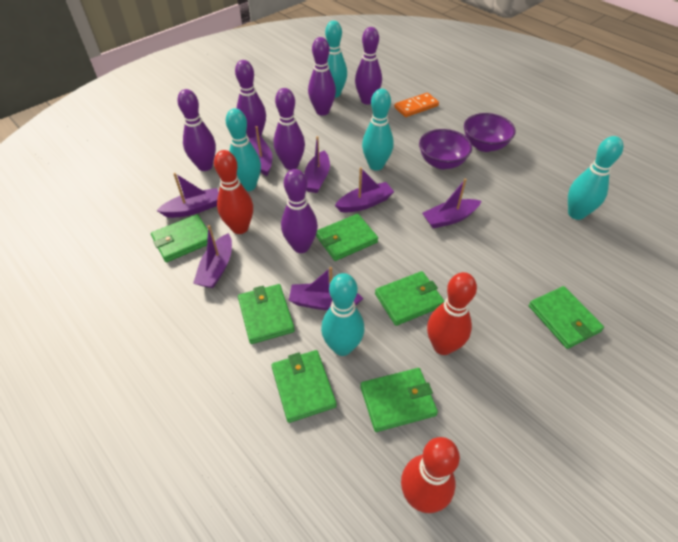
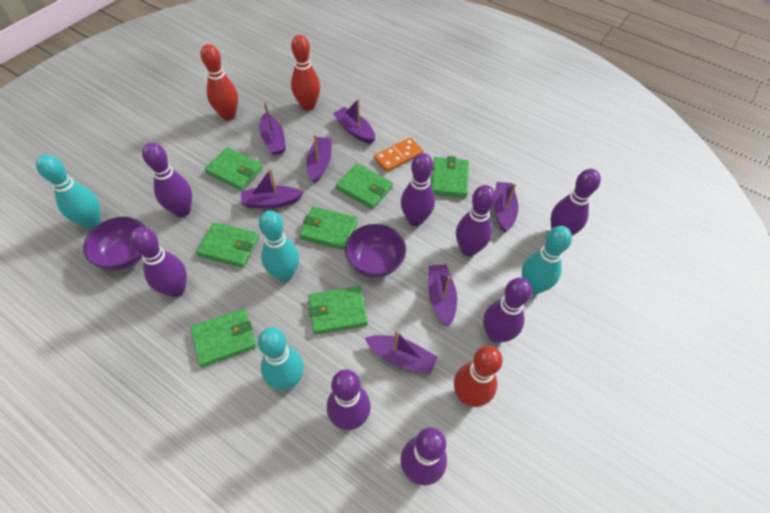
purple bowling pin: [177,89,216,171] [235,60,266,138] [274,88,305,170] [281,169,318,253] [308,37,336,116] [355,27,382,105] = 6 -> [130,227,187,297] [142,143,192,217] [327,369,371,430] [401,153,435,226] [401,427,447,485] [456,185,496,256] [483,278,532,343] [551,169,601,236] = 8
turquoise bowling pin: [226,108,261,191] [321,273,364,356] [325,21,347,98] [362,89,393,171] [568,136,623,220] = 5 -> [36,154,101,229] [258,327,304,390] [259,211,299,282] [522,226,572,295] = 4

